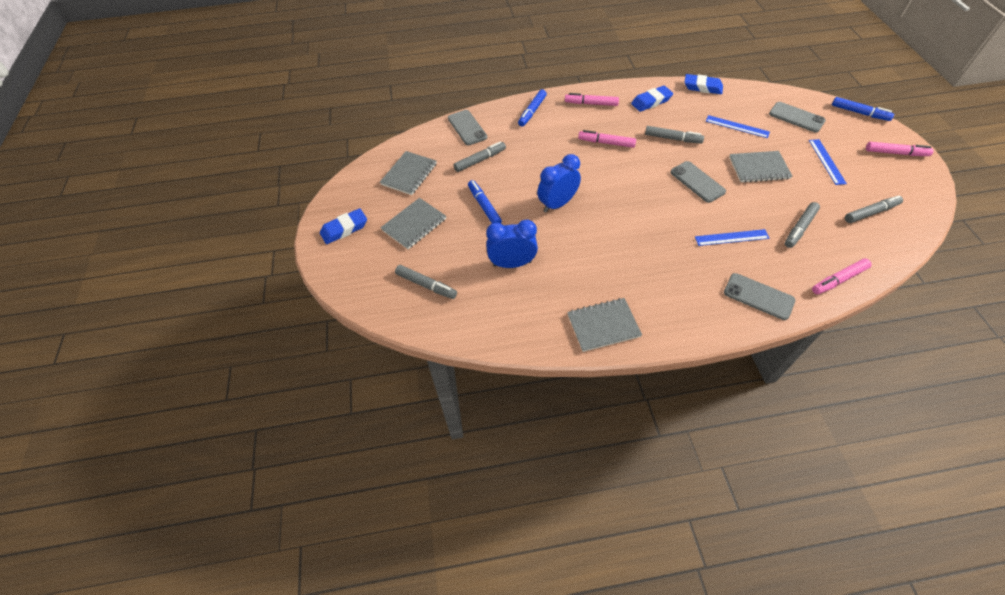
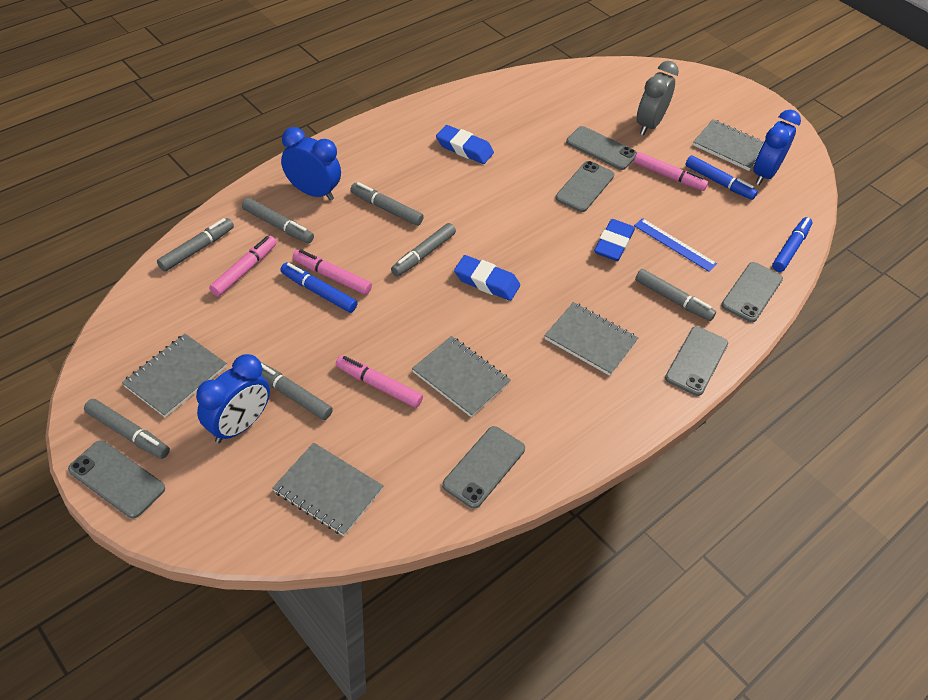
blue clock: [486,220,538,268] [537,154,581,213] = 2 -> [196,354,270,443] [281,127,341,201] [753,110,801,185] = 3
blue ruler: [695,229,769,246] [706,115,770,138] [809,139,847,185] = 3 -> [634,218,717,272] = 1
grey clock: none = 0 -> [637,61,679,135] = 1
grey marker: [395,265,457,299] [454,141,506,172] [645,126,704,144] [785,202,820,248] [845,195,903,223] = 5 -> [84,399,170,459] [157,218,234,271] [242,198,314,243] [261,362,333,420] [350,182,424,226] [391,223,456,276] [635,269,716,321] = 7
grey notebook: [380,151,437,195] [380,198,446,249] [567,298,642,352] [729,151,792,183] = 4 -> [122,334,227,418] [272,443,383,536] [412,336,511,417] [544,302,638,376] [693,119,764,171] = 5
grey phone: [448,110,487,145] [670,161,726,203] [724,273,795,320] [769,102,826,133] = 4 -> [68,440,165,518] [442,426,525,509] [555,161,614,212] [566,126,637,170] [665,326,728,396] [721,262,783,322] = 6

